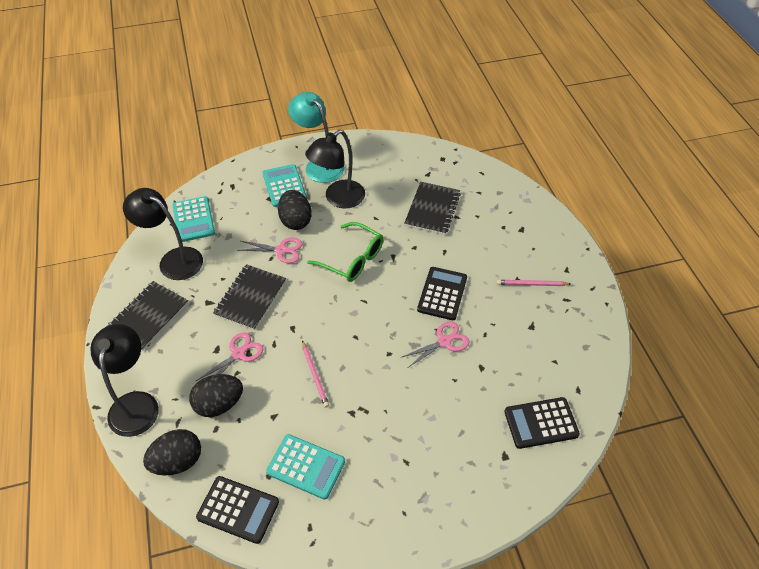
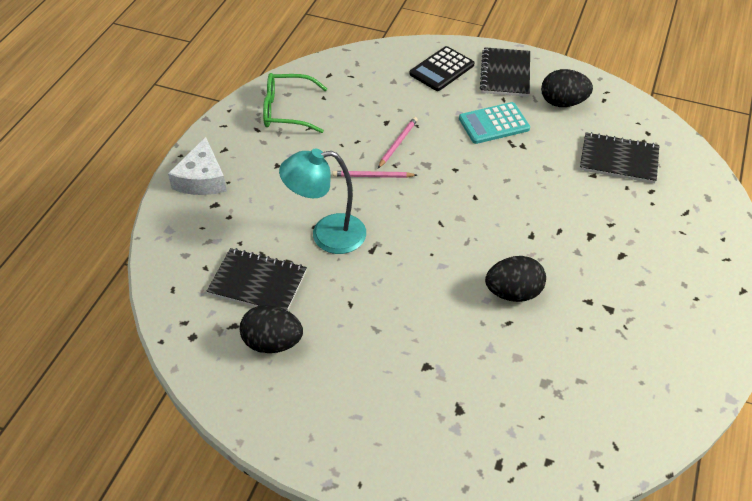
black calculator: [196,476,279,544] [417,267,467,320] [504,397,580,449] = 3 -> [410,46,475,91] = 1
black lamp: [90,324,159,437] [123,188,203,280] [305,130,365,209] = 3 -> none = 0
pink scissors: [196,332,263,381] [237,238,303,263] [400,321,470,367] = 3 -> none = 0
turquoise calculator: [172,196,215,242] [263,164,307,207] [266,434,345,500] = 3 -> [459,102,530,144] = 1
white cheese: none = 0 -> [168,137,227,195] = 1

